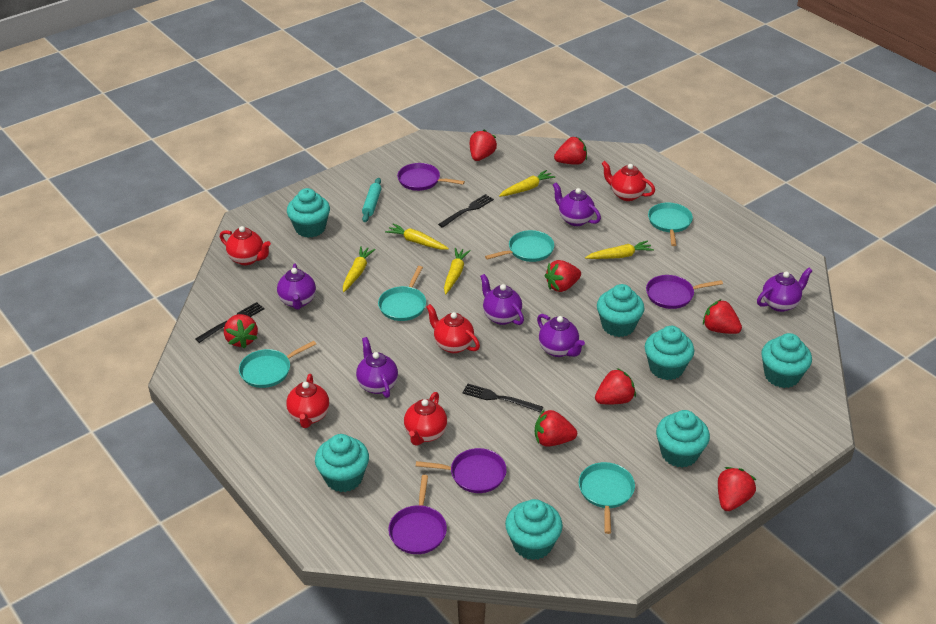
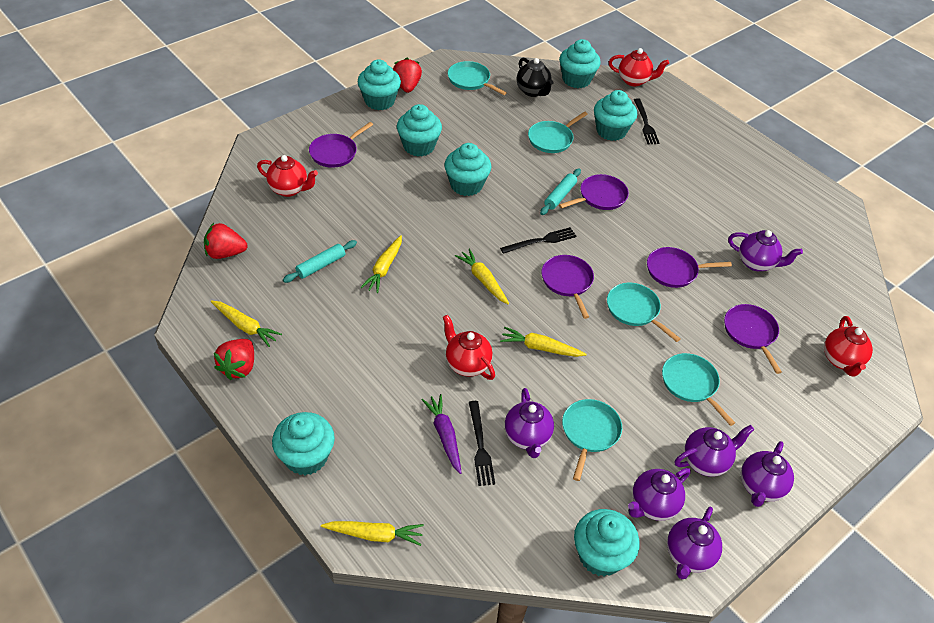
black teapot: none = 0 -> [517,58,554,97] = 1
purple carrot: none = 0 -> [421,394,461,474] = 1
purple pan: [388,475,447,554] [397,163,465,191] [416,448,507,493] [646,275,723,309] = 4 -> [309,122,373,168] [541,255,594,319] [559,174,629,210] [647,247,732,288] [724,304,782,374] = 5
red strawberry: [224,314,258,348] [470,130,497,161] [535,409,577,447] [545,260,581,292] [554,137,587,165] [595,368,636,404] [703,299,742,334] [718,467,756,511] = 8 -> [204,223,247,259] [214,339,254,380] [393,58,422,93] = 3
red teapot: [220,226,271,265] [286,374,329,428] [404,392,447,446] [426,304,480,353] [601,161,655,201] = 5 -> [257,155,318,197] [443,315,495,380] [609,48,669,86] [824,316,873,377] = 4
turquoise rolling pin: [362,178,382,222] = 1 -> [283,240,357,283] [540,169,581,215] = 2

